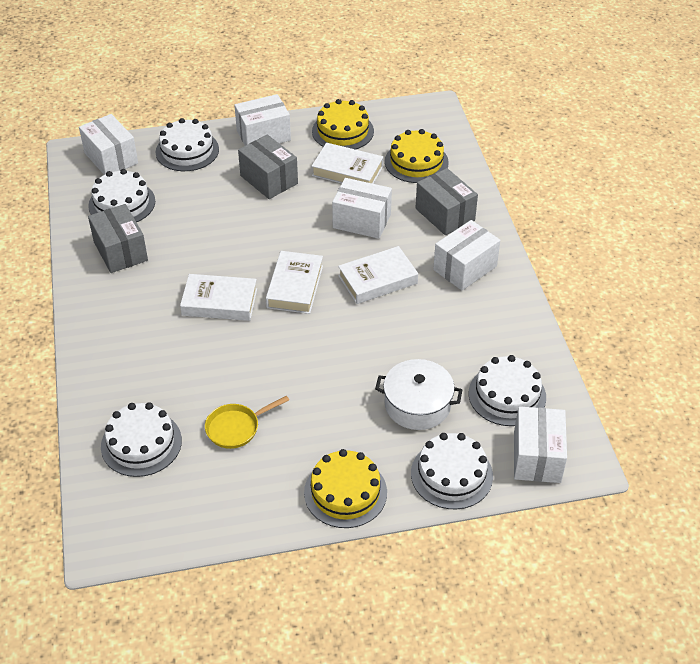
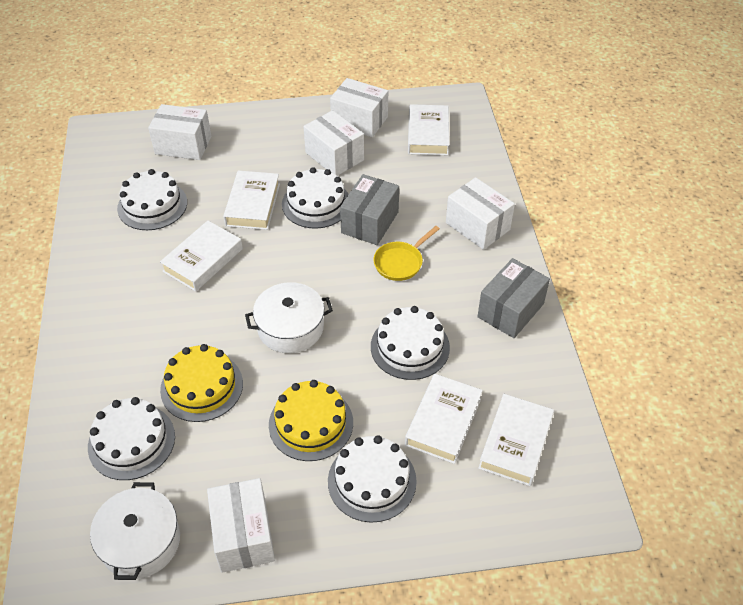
grey box: [88,204,148,273] [238,135,298,199] [416,168,478,235] = 3 -> [340,174,399,245] [477,258,550,338] = 2
white book: [180,274,257,321] [266,251,323,314] [312,143,383,184] [338,246,418,304] = 4 -> [160,221,243,292] [223,171,280,230] [405,374,483,464] [408,104,449,155] [478,394,554,486] = 5
white pot: [375,359,462,430] = 1 -> [90,482,180,580] [245,282,333,353] = 2
yellow cake: [304,449,387,528] [312,99,374,150] [385,129,449,183] = 3 -> [160,344,243,422] [269,380,353,461] = 2

